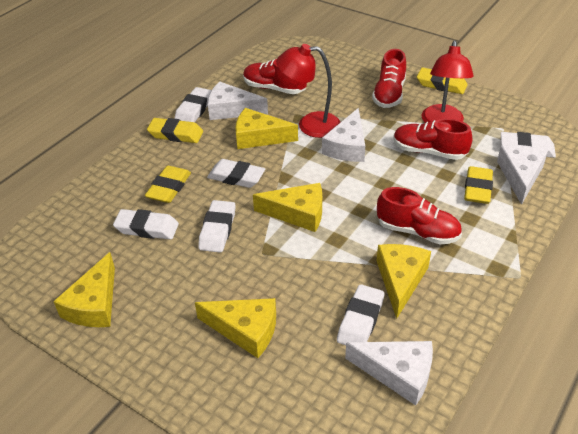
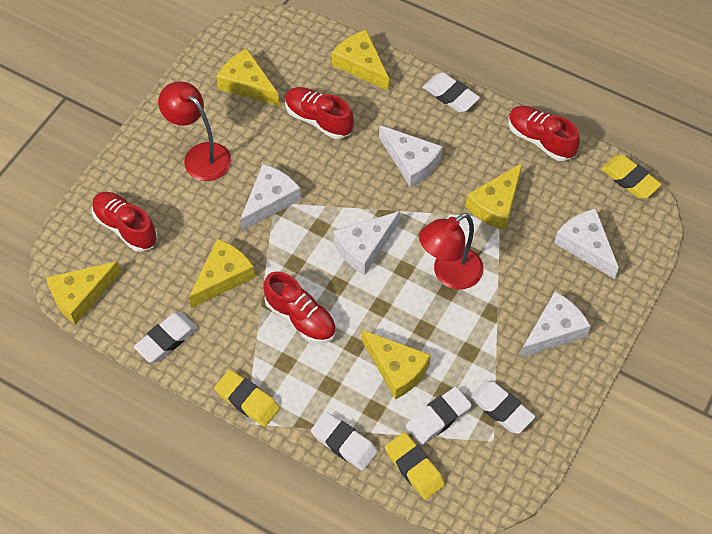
white cheese: [208,82,268,120] [322,108,365,162] [345,341,433,406] [497,145,548,205] = 4 -> [240,164,301,231] [333,211,400,275] [379,125,443,187] [520,291,591,358] [554,209,619,279] = 5
white eraser: [113,209,179,240] [174,87,211,122] [198,200,236,253] [207,159,265,188] [337,284,384,345] [501,132,556,158] = 6 -> [134,312,197,363] [311,412,378,471] [406,387,472,445] [423,72,480,113] [470,381,535,434] = 5
yellow cheese: [53,252,115,327] [195,298,276,358] [235,108,298,149] [253,183,322,232] [377,244,431,319] = 5 -> [46,261,121,324] [189,239,255,308] [216,48,279,106] [332,30,389,91] [361,329,431,400] [465,163,522,230] = 6
yellow eraser: [145,166,191,203] [147,118,203,143] [417,67,467,94] [464,166,493,204] = 4 -> [214,370,280,427] [385,432,445,500] [601,155,662,199] = 3

